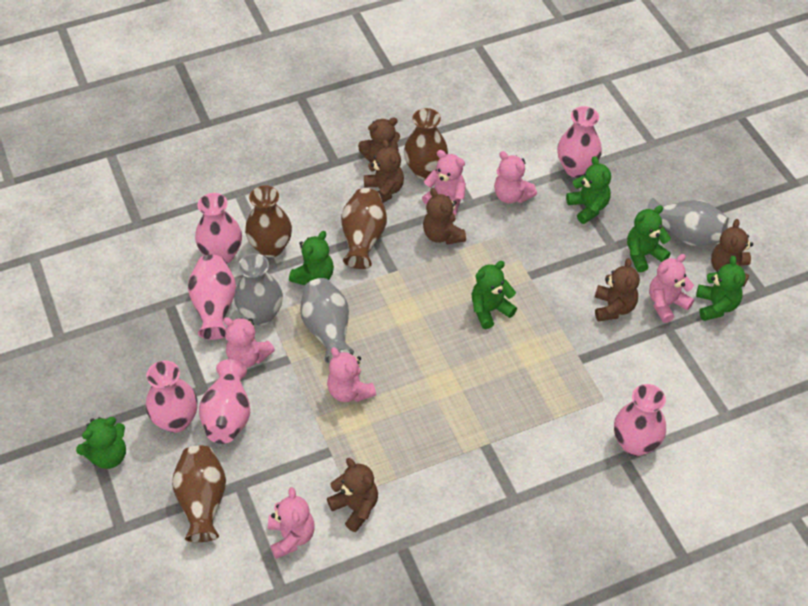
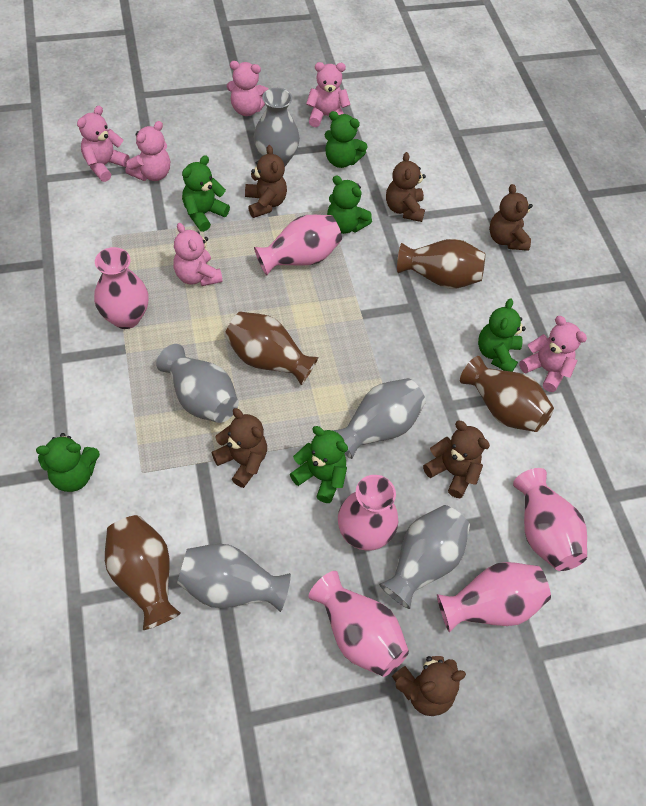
grey vase: [234,253,283,325] [300,278,354,363] [647,198,729,246] = 3 -> [156,344,239,423] [177,544,291,612] [253,88,300,166] [332,378,426,459] [379,505,470,609] = 5

